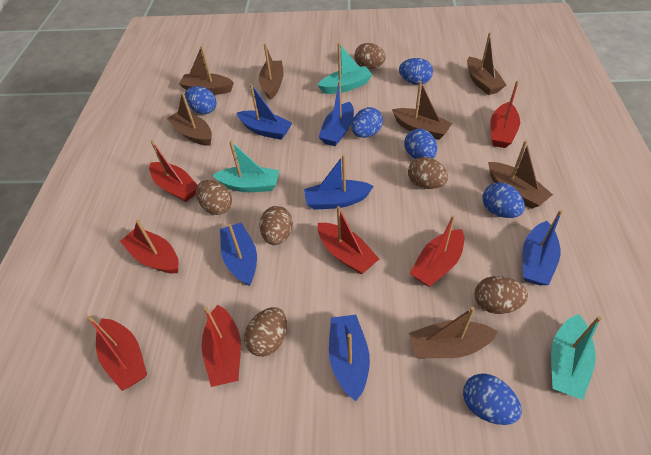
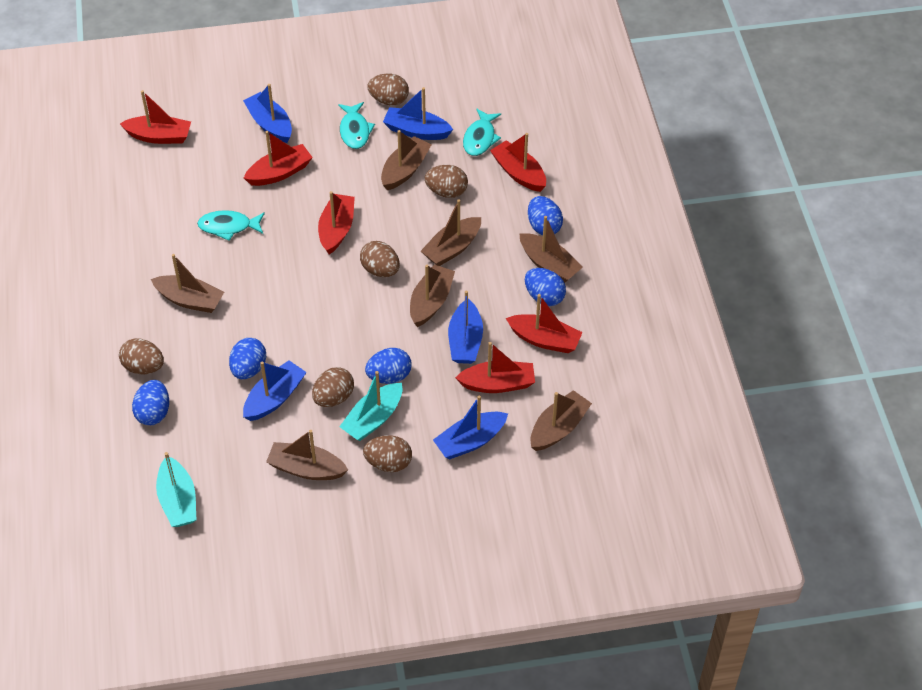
blue boat: [220,223,257,286] [237,83,292,140] [304,155,374,210] [319,81,354,146] [329,315,370,401] [523,210,563,285] = 6 -> [243,84,292,143] [243,360,307,421] [383,87,453,140] [433,396,508,459] [448,290,483,364] = 5
blue egg: [185,86,216,114] [351,107,383,138] [399,58,433,85] [404,129,437,159] [463,373,522,425] [482,182,525,218] = 6 -> [132,380,169,425] [229,338,266,379] [365,348,412,384] [525,268,566,306] [528,196,563,235] = 5
red boat: [87,316,147,391] [120,220,179,273] [149,140,197,202] [201,305,241,387] [318,206,379,274] [410,215,464,287] [490,81,520,148] = 7 -> [120,90,191,144] [244,131,313,186] [318,191,355,254] [455,342,535,393] [490,133,546,192] [506,294,583,353] = 6
turquoise boat: [212,141,279,192] [318,43,372,94] [551,314,602,400] = 3 -> [156,452,197,527] [339,371,402,441] = 2
turquoise fish: none = 0 -> [197,210,265,241] [338,102,375,149] [463,108,501,156] = 3

